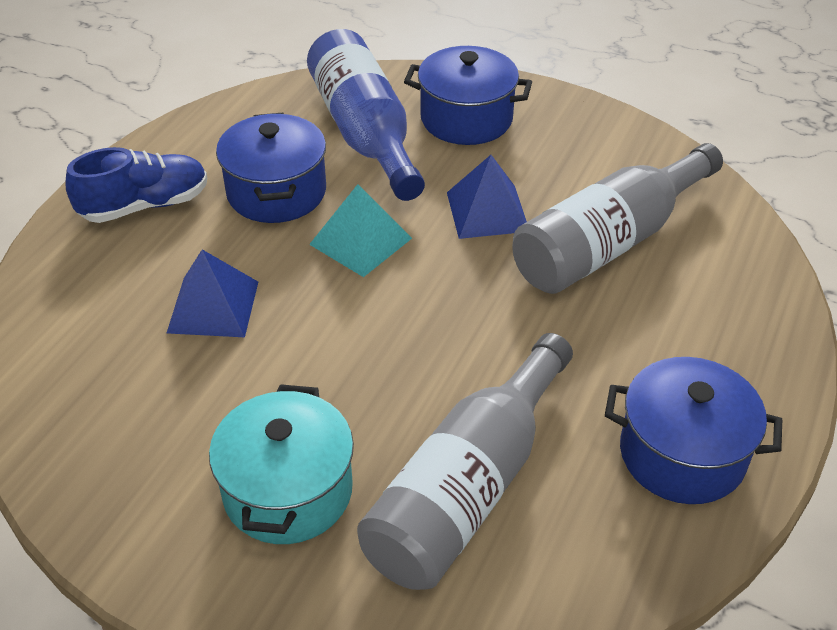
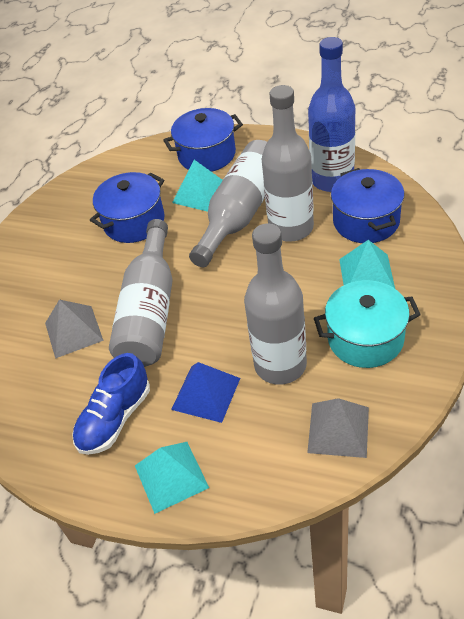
blue pyramid: [167,250,258,337] [447,155,527,239] = 2 -> [171,362,240,423] = 1
grey bottle: [357,333,573,590] [512,143,723,294] = 2 -> [109,219,173,367] [189,140,267,267] [244,223,307,385] [261,85,314,242] = 4
grey pyramid: none = 0 -> [45,299,104,359] [307,398,369,458] = 2
turquoise pyramid: [309,184,412,277] = 1 -> [135,442,209,514] [172,160,222,212] [339,240,395,288] = 3

